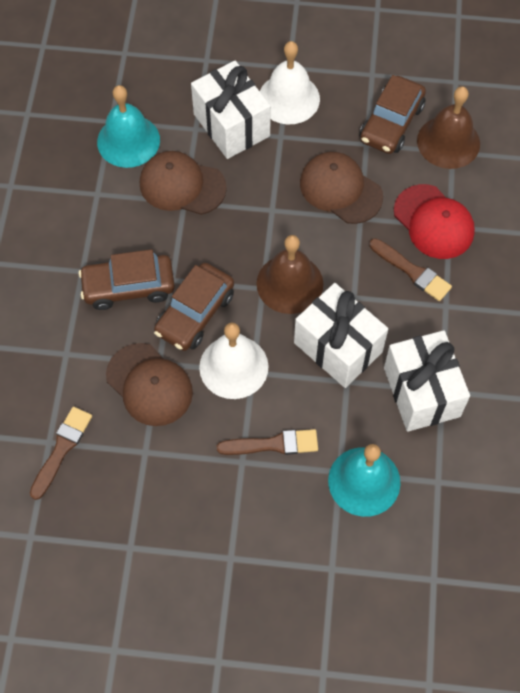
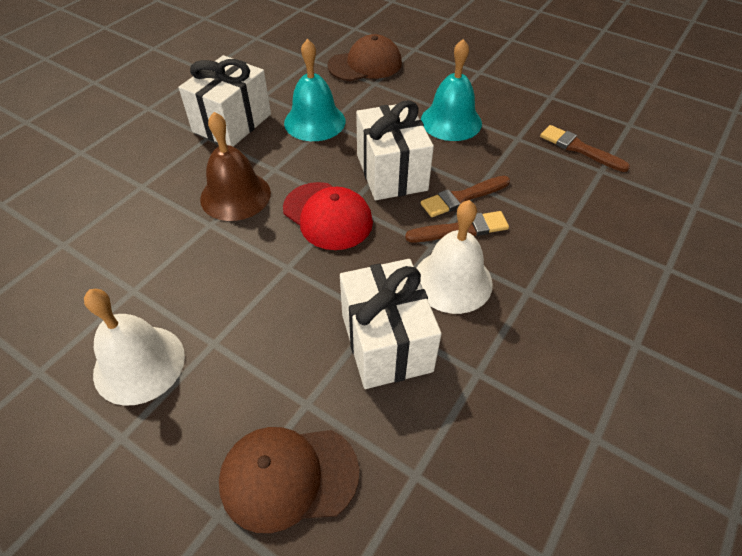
brown bell: [257,235,323,314] [417,87,480,169] = 2 -> [200,112,271,221] = 1
brown cap: [106,343,193,426] [140,151,227,215] [300,152,383,224] = 3 -> [219,427,359,533] [327,34,402,81] = 2
brown car: [78,249,175,310] [154,263,234,351] [360,75,426,154] = 3 -> none = 0

